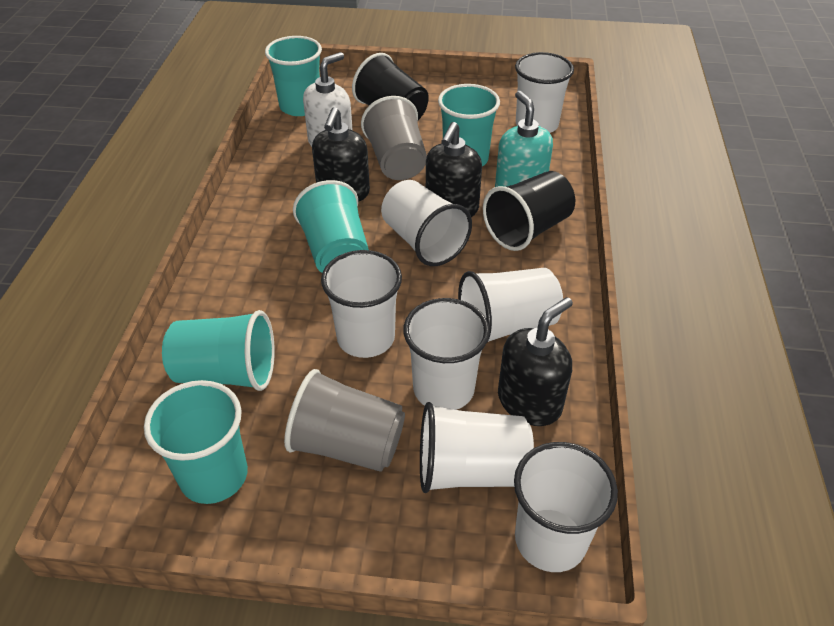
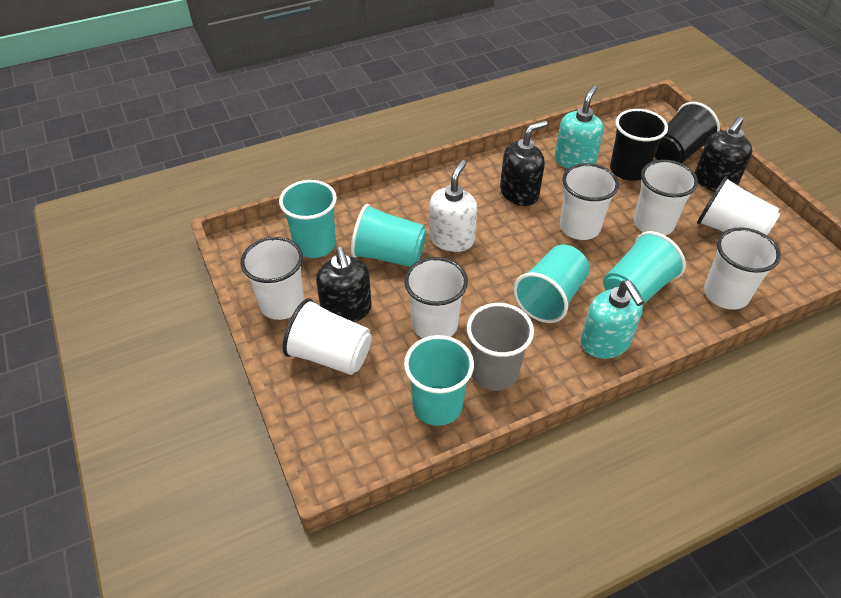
grey cup: [284,369,405,472] [361,96,427,180] = 2 -> [467,303,534,391] = 1
turquoise soap dispenser: [495,91,553,187] = 1 -> [555,85,604,169] [581,280,644,359] = 2

